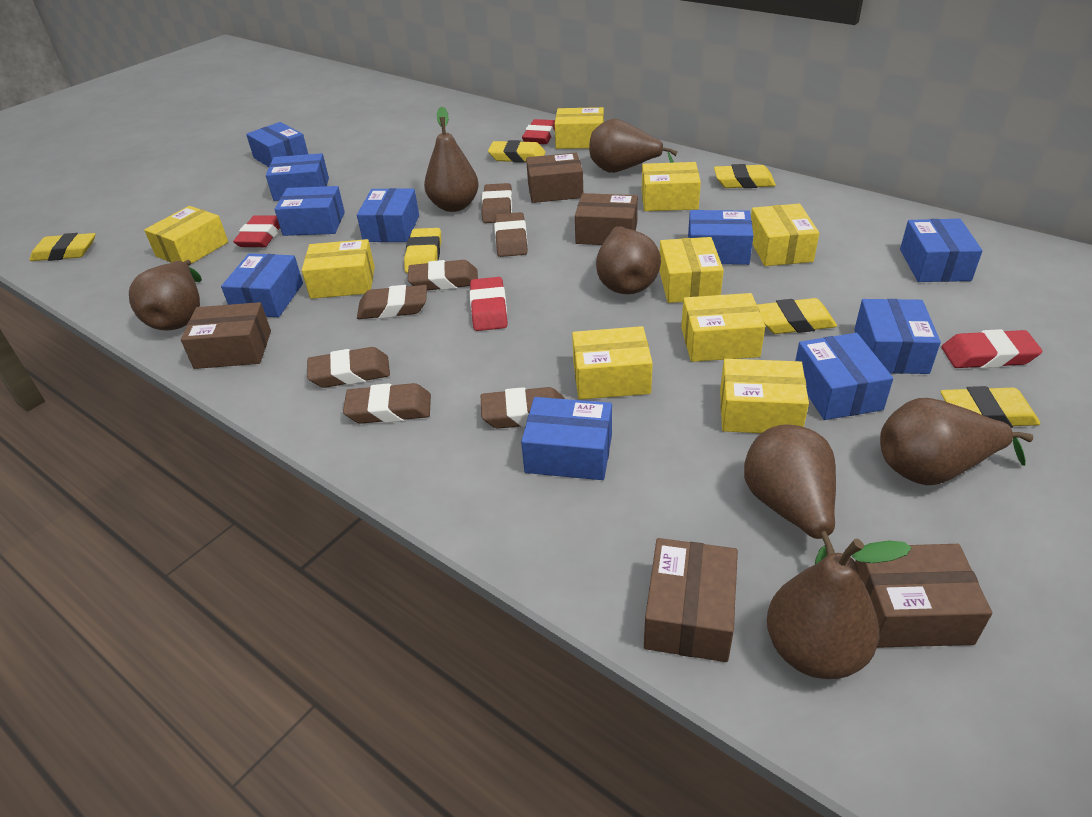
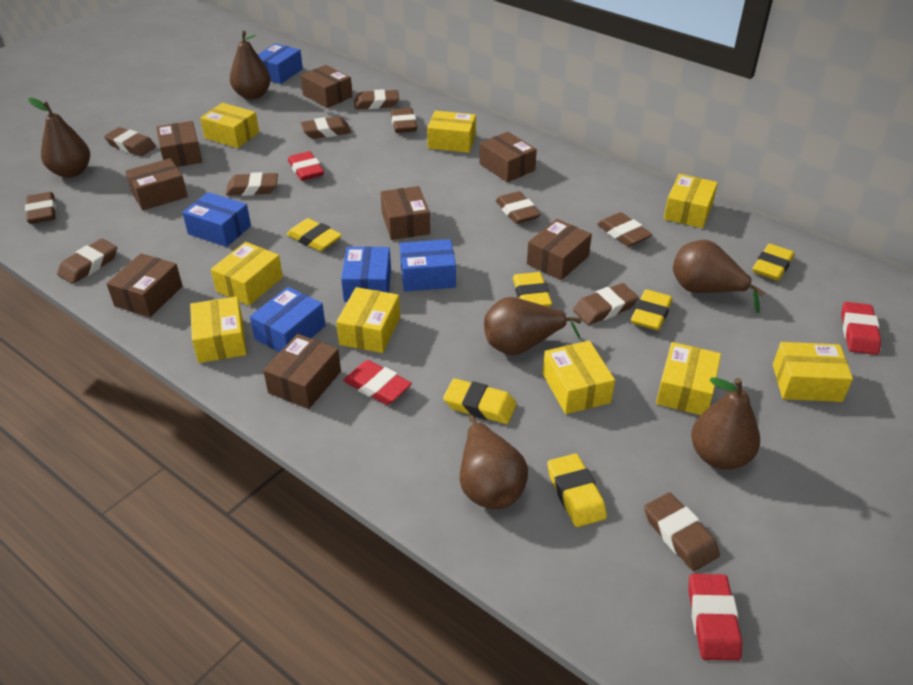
blue box: [221,253,303,317] [246,122,308,167] [266,153,329,201] [275,186,345,236] [357,188,419,242] [521,397,612,480] [688,210,754,265] [795,333,893,420] [854,299,941,374] [900,219,983,282] = 10 -> [182,192,251,247] [250,287,326,352] [258,43,303,84] [341,246,391,302] [400,239,456,291] = 5
brown box: [181,302,271,369] [526,153,583,203] [575,193,638,245] [644,538,738,662] [855,544,992,648] = 5 -> [106,253,183,317] [125,158,188,210] [156,121,202,167] [263,334,341,409] [301,65,353,108] [380,186,430,240] [480,132,537,182] [527,219,592,280] = 8
brown eraser: [307,347,390,388] [343,383,431,424] [357,285,427,319] [408,260,478,290] [481,387,565,429] [482,183,512,223] [494,212,528,257] = 7 -> [25,192,56,224] [57,239,117,284] [104,127,156,156] [226,172,278,196] [301,116,351,139] [354,89,399,109] [391,108,417,133] [496,191,541,224] [573,283,639,325] [597,212,653,247] [644,492,720,571] = 11
brown pear: [129,260,202,331] [424,107,479,212] [589,119,678,173] [596,226,661,294] [744,425,836,564] [767,539,911,679] [880,398,1033,485] = 7 -> [28,98,90,178] [230,31,271,100] [460,415,528,510] [484,297,582,355] [673,240,765,313] [691,377,760,470] = 6

